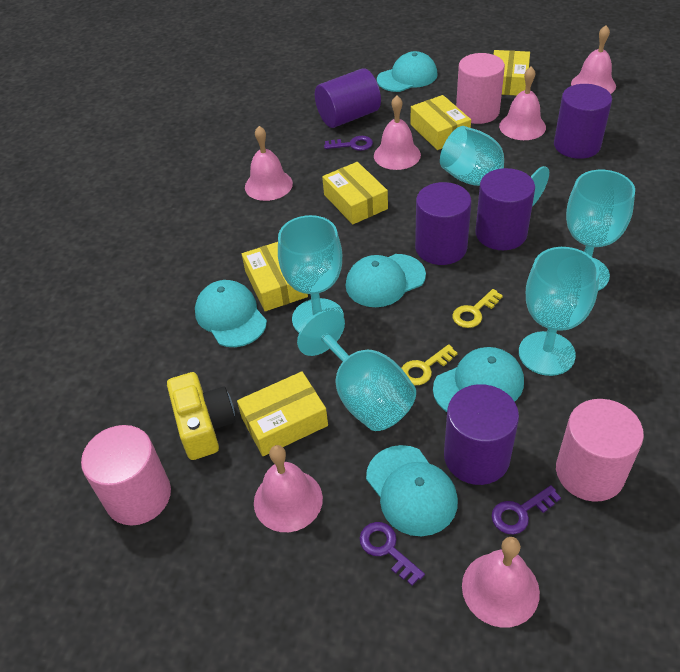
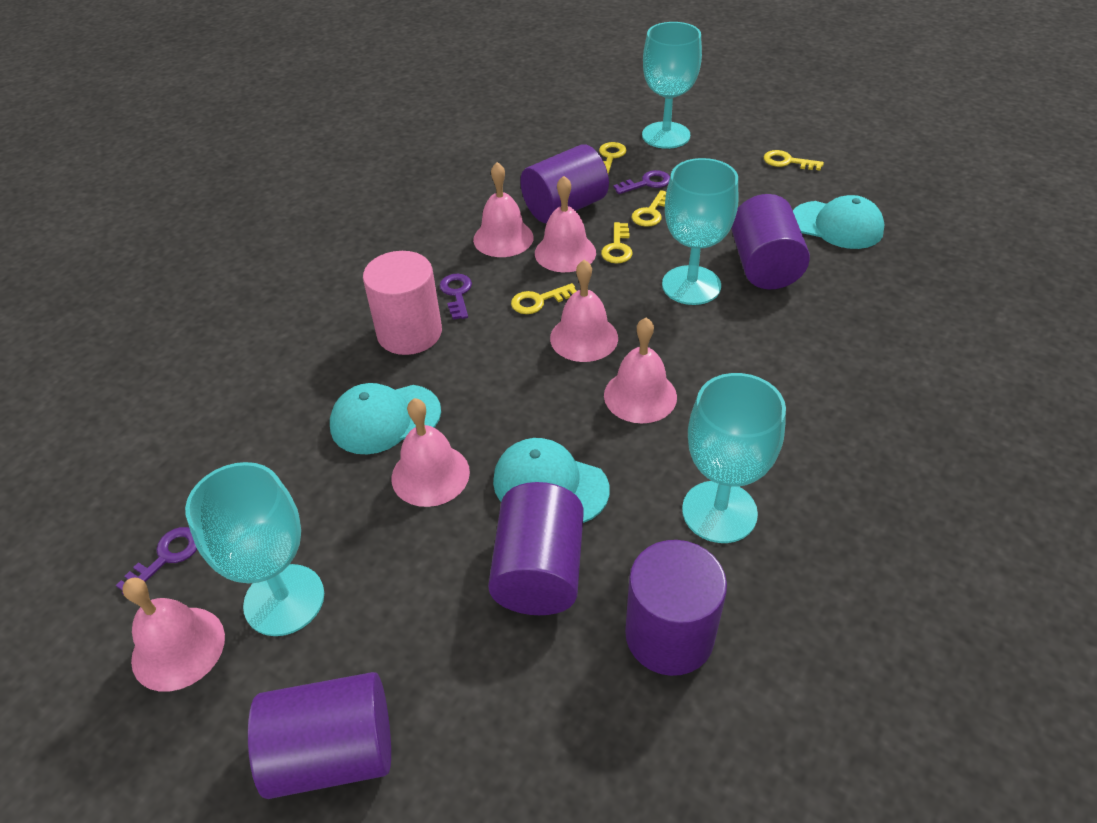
pink cylinder: [81,425,171,525] [456,53,505,124] [556,399,644,502] = 3 -> [363,251,442,355] = 1
turquoise cap: [195,280,267,347] [346,254,426,307] [366,445,458,536] [377,51,437,92] [433,347,524,412] = 5 -> [330,383,441,454] [493,438,610,523] [793,195,885,249] = 3
turquoise goblet: [278,215,344,333] [297,309,416,431] [440,126,549,206] [519,247,599,376] [566,170,635,291] = 5 -> [185,462,324,636] [642,22,702,149] [662,158,738,305] [682,373,786,543] = 4
yellow box: [237,371,328,456] [242,242,308,311] [322,162,388,224] [411,95,471,150] [493,50,530,96] = 5 -> none = 0
yellow camera: [167,372,236,460] = 1 -> none = 0
yellow key: [401,344,458,385] [452,289,503,328] = 2 -> [511,283,577,314] [599,142,627,174] [601,222,633,263] [632,190,666,227] [764,150,824,170] = 5

